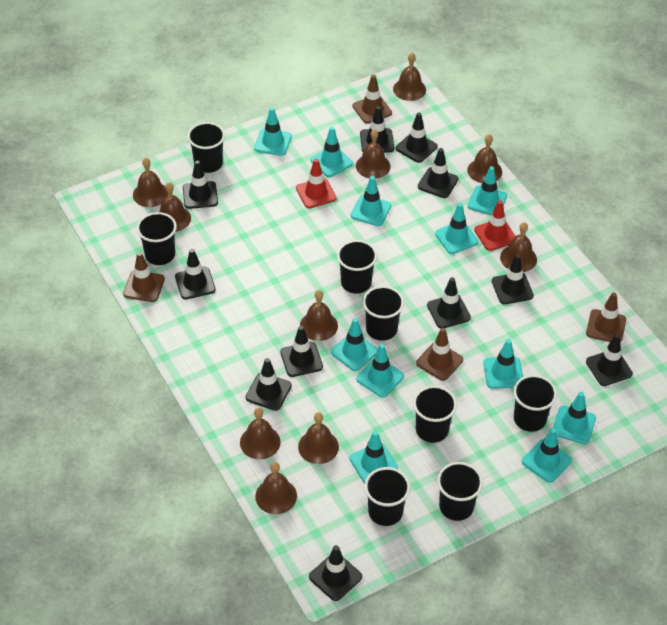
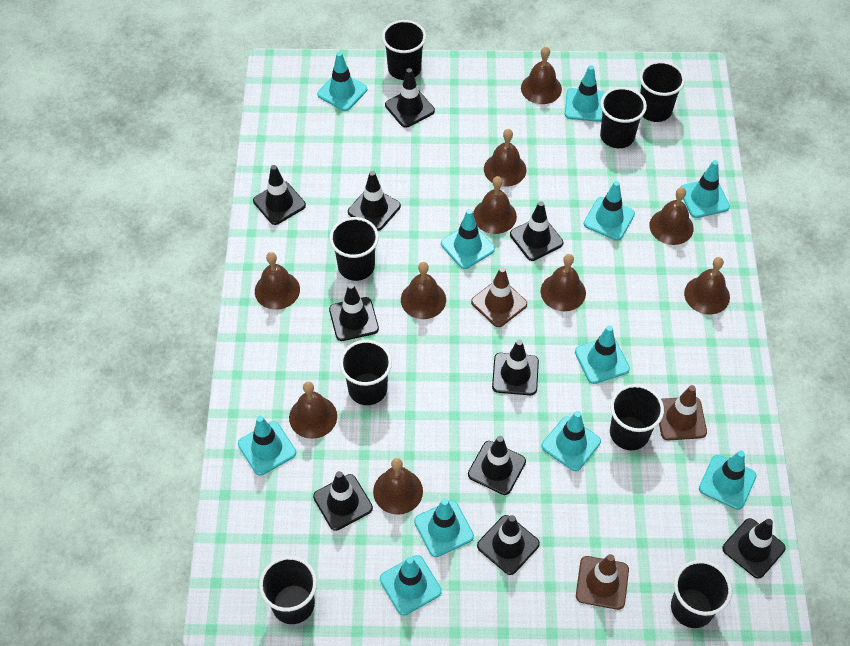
black traffic cone: [175,249,216,300] [183,160,218,209] [246,358,292,411] [280,326,323,377] [309,545,362,601] [360,106,394,153] [396,113,438,163] [418,148,459,198] [427,277,471,328] [492,254,534,304] [586,334,633,386] = 11 -> [253,165,306,225] [313,471,373,531] [329,283,379,341] [348,171,401,231] [385,68,435,128] [468,436,526,495] [477,515,540,575] [492,340,539,395] [510,201,563,261] [722,518,786,579] = 10
brown traffic cone: [123,252,165,302] [352,75,392,124] [416,328,463,381] [586,292,626,343] = 4 -> [471,267,527,327] [576,554,629,610] [659,385,707,440] = 3
red traffic cone: [296,159,337,208] [474,200,515,251] = 2 -> none = 0

